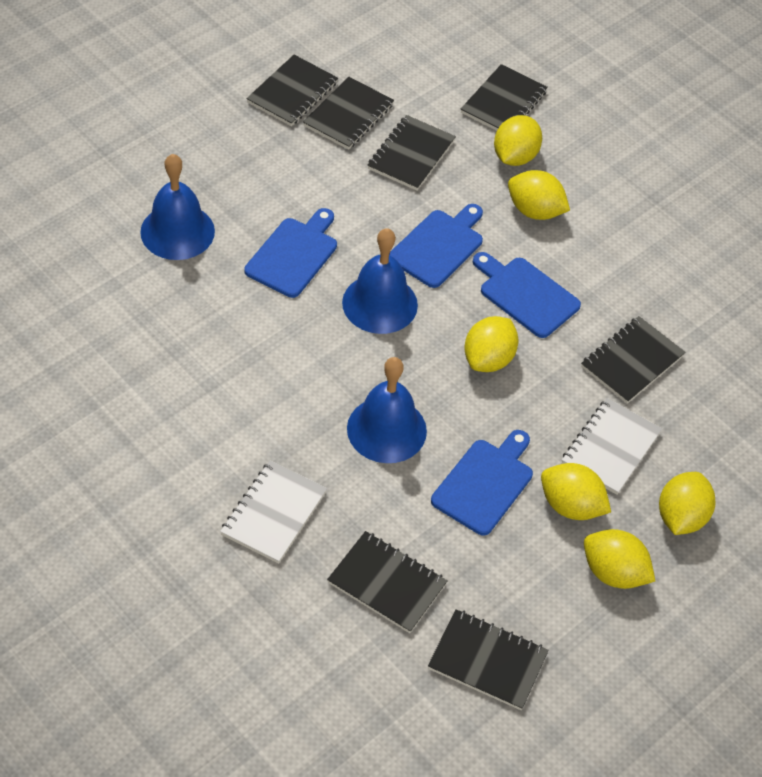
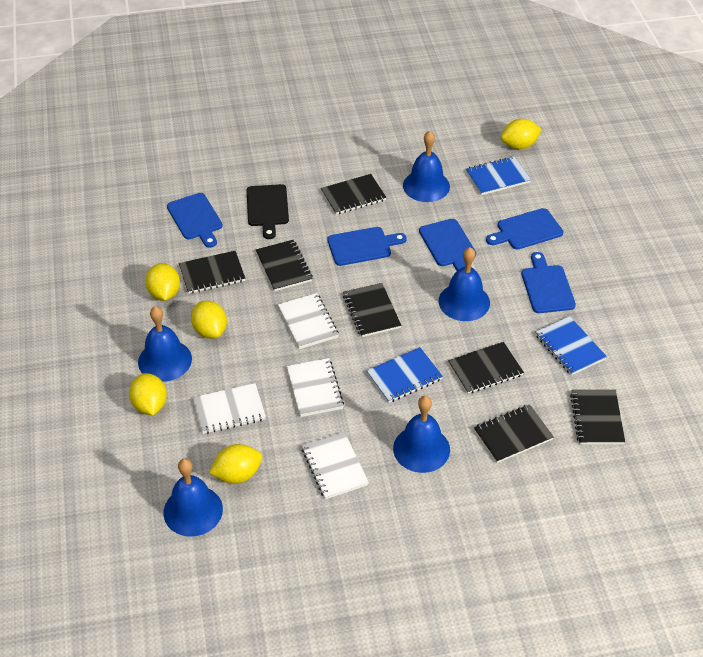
black cutting board: none = 0 -> [246,184,289,239] = 1
blue bell: [140,154,215,260] [342,228,418,334] [347,357,427,463] = 3 -> [138,306,192,382] [163,458,223,537] [393,396,450,473] [403,131,450,202] [439,247,490,321] = 5
blue cutting board: [244,208,337,298] [389,204,483,288] [431,430,533,536] [473,252,581,338] = 4 -> [167,193,223,248] [327,227,407,266] [419,219,476,271] [486,208,563,249] [521,252,576,313] = 5
blue notebook: none = 0 -> [366,347,443,403] [466,156,531,195] [535,316,607,375] = 3
white notebook: [220,461,327,564] [562,398,662,495] = 2 -> [193,383,266,434] [278,293,339,349] [287,358,344,417] [302,432,369,499] = 4
yellow lemon: [464,316,518,372] [494,115,542,166] [508,170,570,220] [541,463,611,520] [584,529,655,589] [659,472,715,535] = 6 -> [129,373,167,415] [145,263,180,301] [191,301,227,339] [209,444,262,484] [501,119,542,149] = 5

